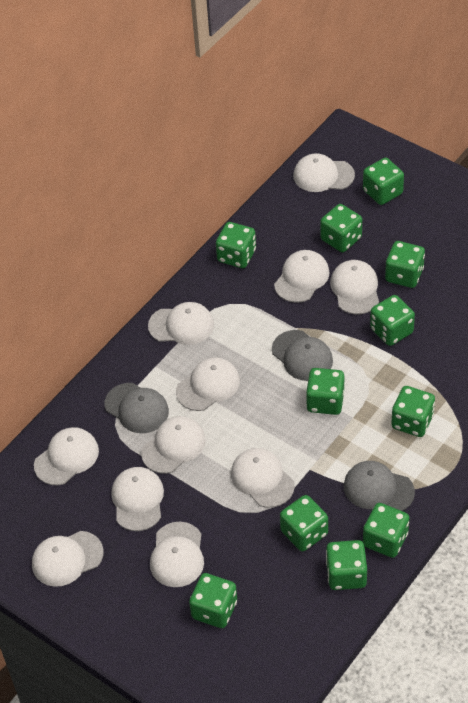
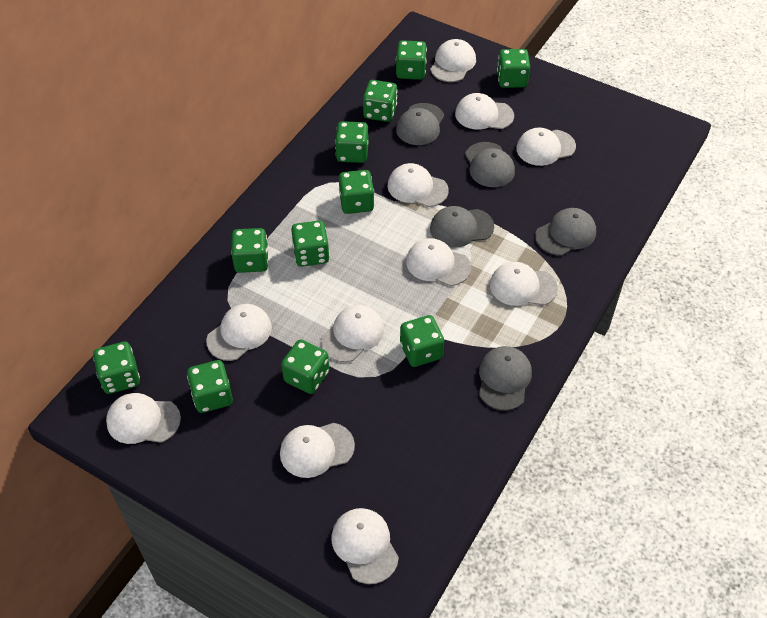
grey cap: [104,383,169,433] [272,330,333,381] [344,461,415,511] = 3 -> [396,103,444,145] [430,206,494,248] [465,142,515,187] [479,346,532,411] [535,208,596,256] = 5

